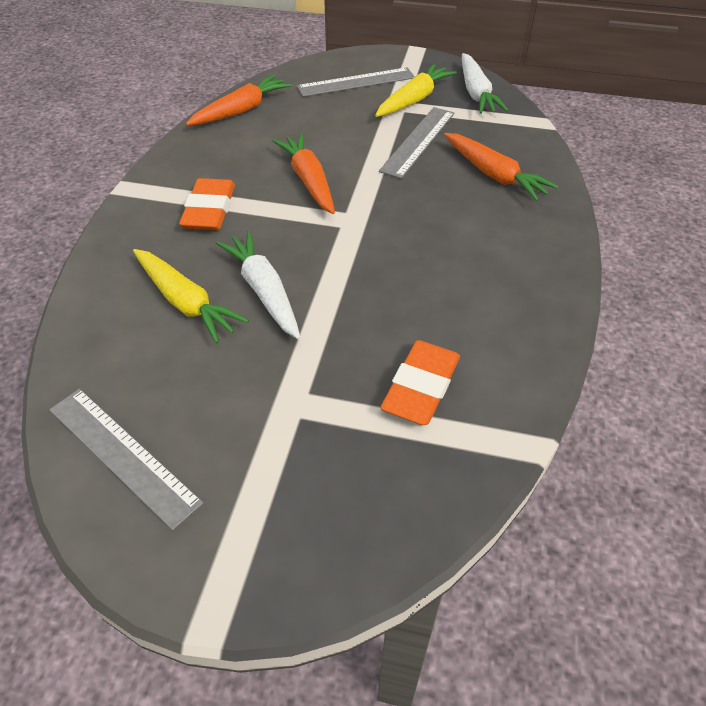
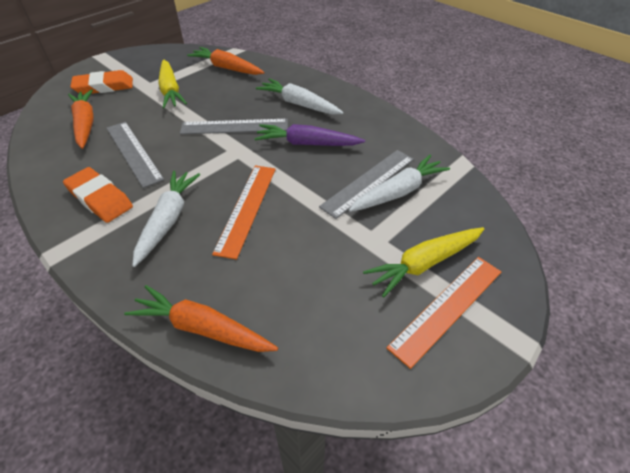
orange ruler: none = 0 -> [212,166,276,260] [386,257,501,369] = 2
purple carrot: none = 0 -> [254,124,365,146] = 1
white carrot: [216,231,301,339] [462,53,508,114] = 2 -> [132,170,200,267] [256,78,344,115] [349,155,450,212] = 3

